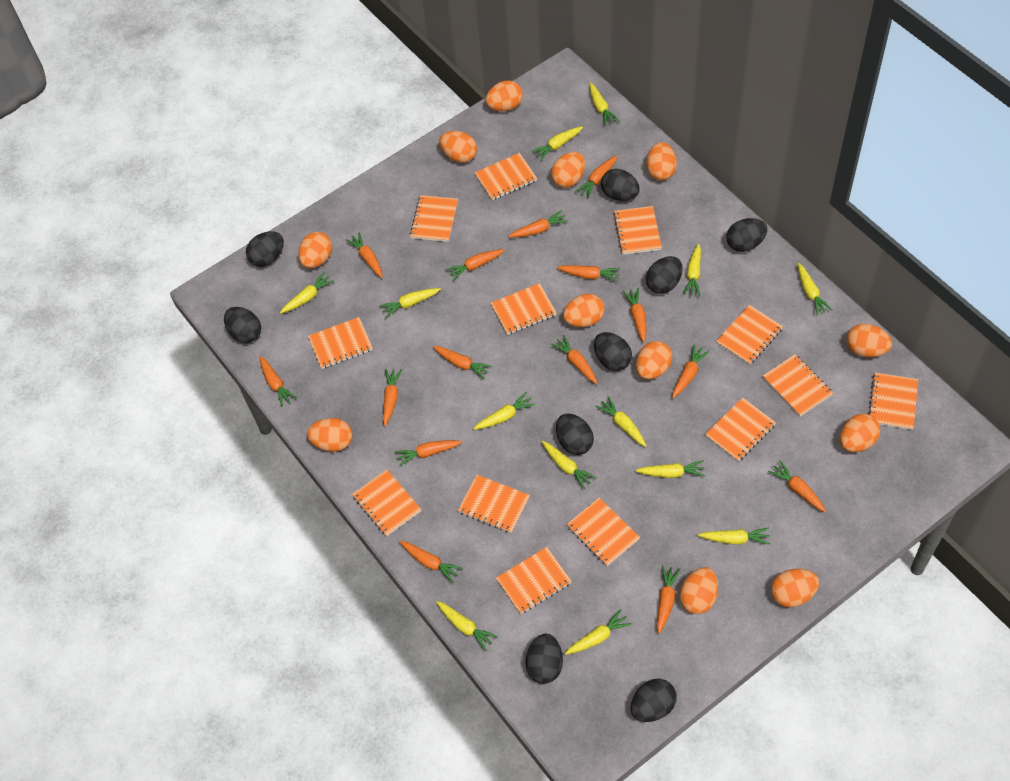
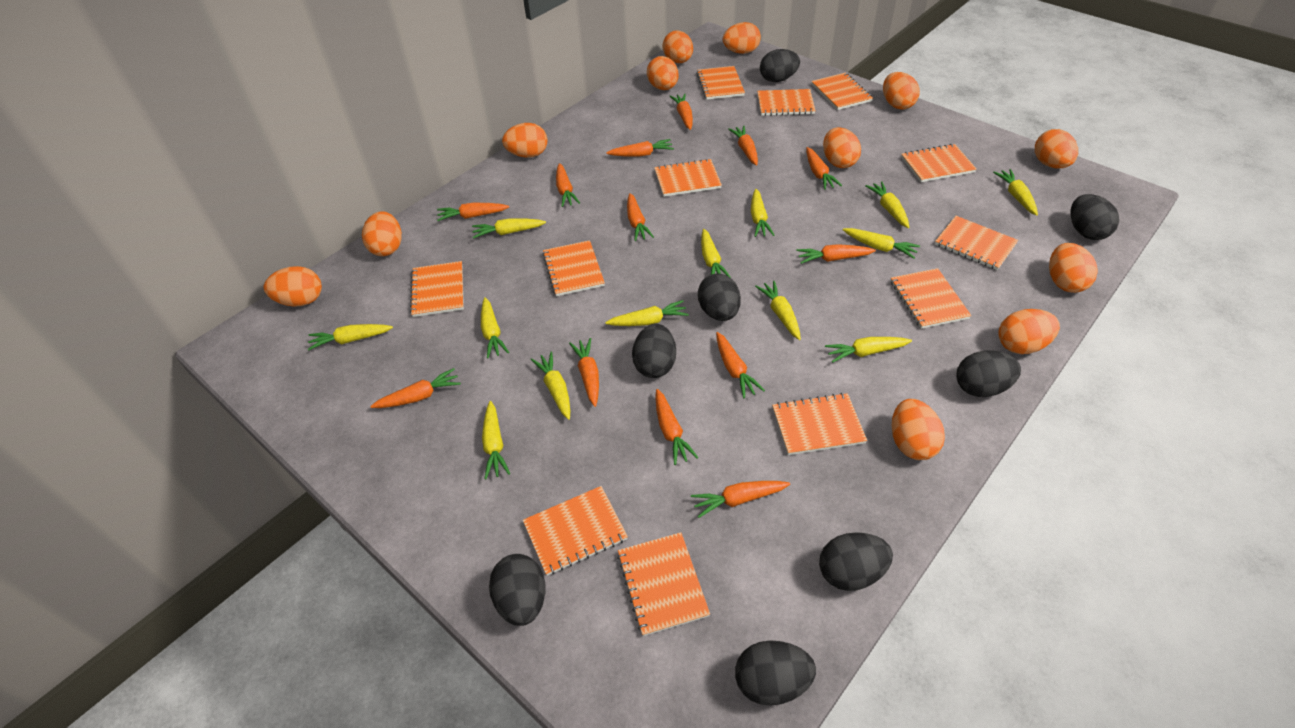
black egg: [224,307,261,343] [246,231,284,267] [525,634,563,684] [556,413,594,455] [594,332,632,371] [601,169,640,201] [631,678,677,722] [646,256,683,294] [727,218,767,252] = 9 -> [489,554,546,626] [632,324,676,378] [698,273,741,321] [735,640,816,706] [760,49,800,82] [819,532,893,591] [956,350,1021,397] [1070,194,1119,240] = 8
orange carrot: [259,356,297,407] [345,232,383,278] [383,369,402,426] [395,440,462,466] [400,541,463,583] [433,346,492,379] [445,249,505,281] [508,210,568,238] [551,335,597,384] [557,265,620,281] [575,156,618,198] [622,288,646,343] [657,565,681,634] [672,344,710,398] [768,460,826,513] = 15 -> [370,368,461,408] [437,203,509,221] [556,163,580,207] [569,338,599,407] [606,139,674,157] [627,193,654,241] [655,389,698,465] [670,93,693,130] [691,481,790,518] [716,332,765,398] [728,126,758,166] [797,244,876,264] [806,147,842,190] = 13
orange notebook: [308,317,373,369] [352,470,422,536] [410,195,458,242] [458,475,530,533] [474,153,537,200] [491,283,557,335] [496,547,572,614] [566,498,640,566] [613,206,662,255] [705,397,776,462] [716,305,783,365] [763,354,833,416] [868,372,918,430] = 13 -> [410,261,464,317] [523,486,628,576] [542,240,605,296] [617,532,710,636] [654,159,722,197] [696,66,745,100] [757,89,816,116] [772,393,867,455] [811,73,873,110] [891,268,972,329] [901,144,977,182] [935,216,1018,270] = 12

